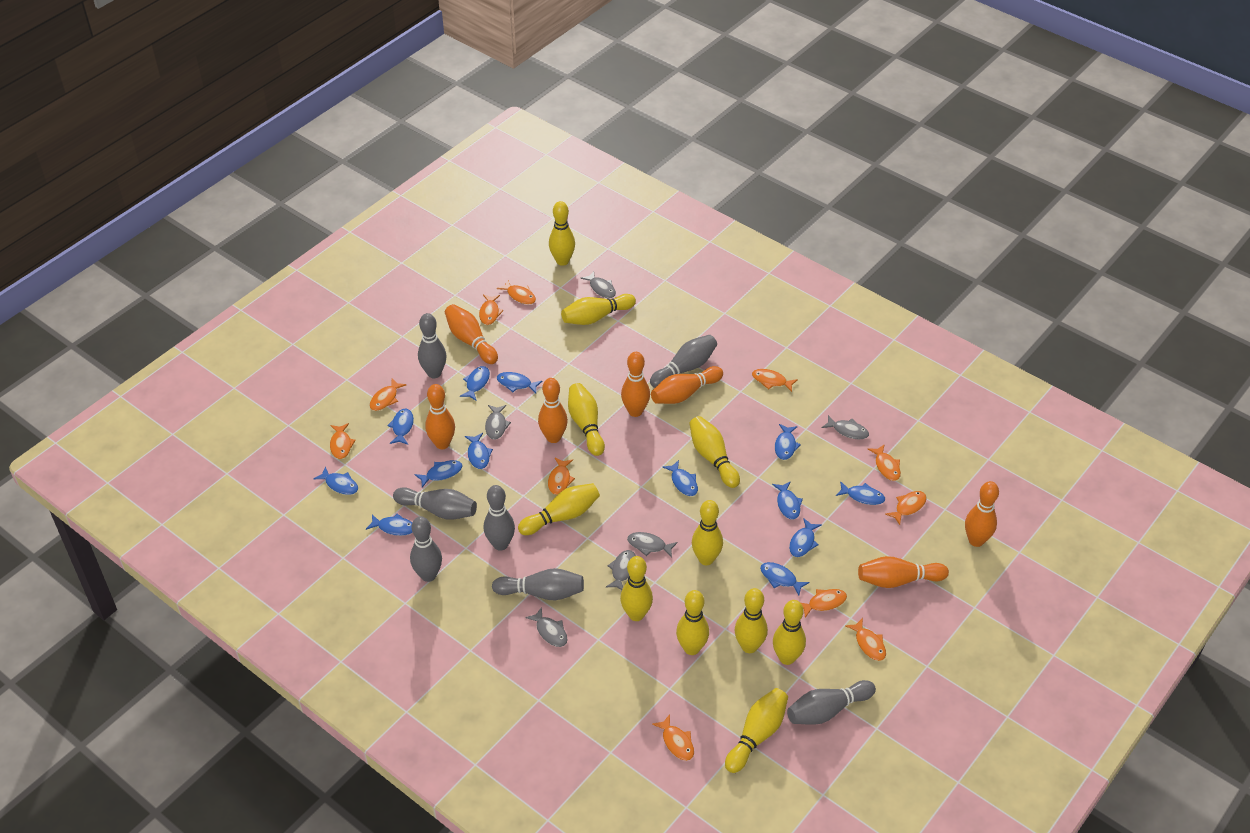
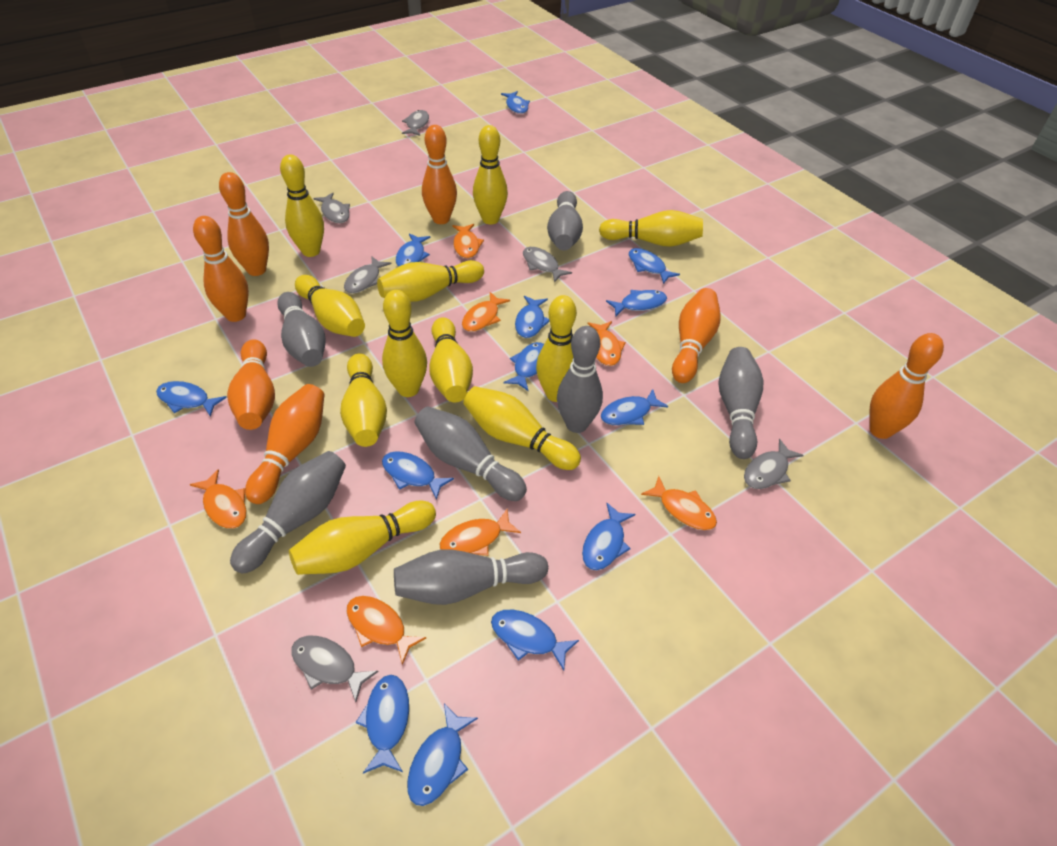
orange fish: [330,423,356,459] [370,379,407,411] [479,294,504,325] [497,280,536,304] [548,458,575,495] [652,715,694,761] [752,369,798,392] [801,589,847,618] [845,618,886,661] [868,444,901,481] [885,491,927,525] = 11 -> [190,469,247,529] [347,596,427,665] [440,508,521,556] [452,224,484,258] [462,292,510,332] [587,321,626,366] [641,476,717,530] = 7

